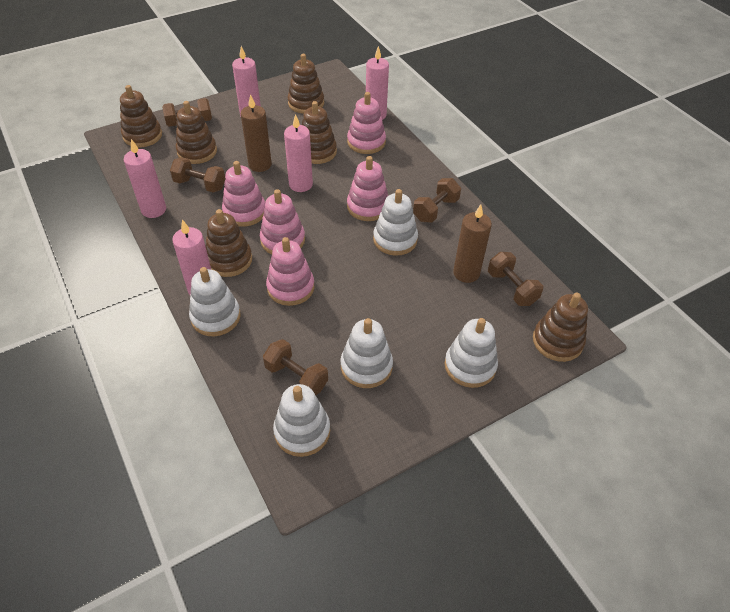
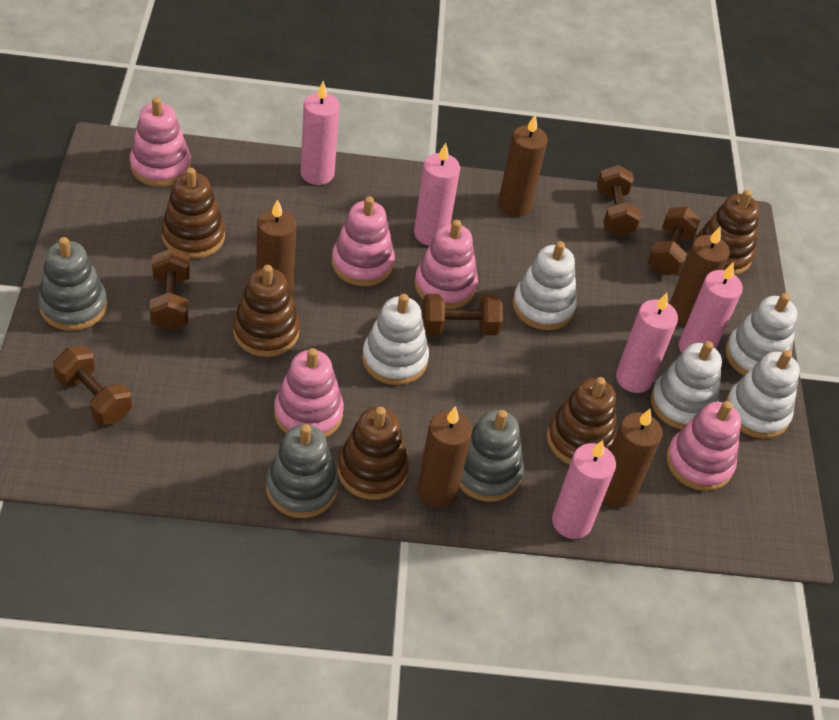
brown candle: [241,94,272,172] [453,204,492,283] = 2 -> [257,199,297,296] [417,406,472,507] [498,115,548,216] [603,409,662,508] [669,227,730,326] = 5
brown stacking toy: [120,85,162,148] [176,101,217,164] [206,209,252,277] [288,54,324,114] [302,101,337,164] [533,293,588,362] = 6 -> [161,168,225,259] [233,265,300,357] [337,407,409,500] [547,377,616,465] [697,190,759,275] = 5
grey stacking toy: none = 0 -> [38,237,107,331] [266,424,339,518] [459,410,524,502] = 3

